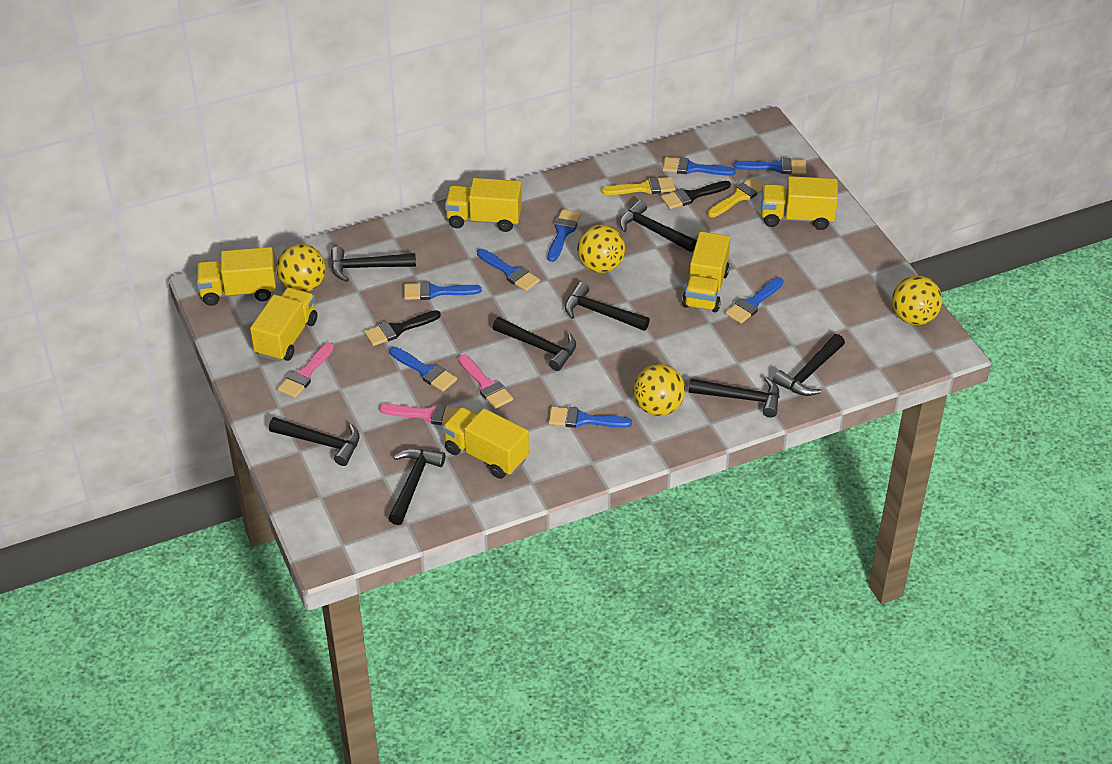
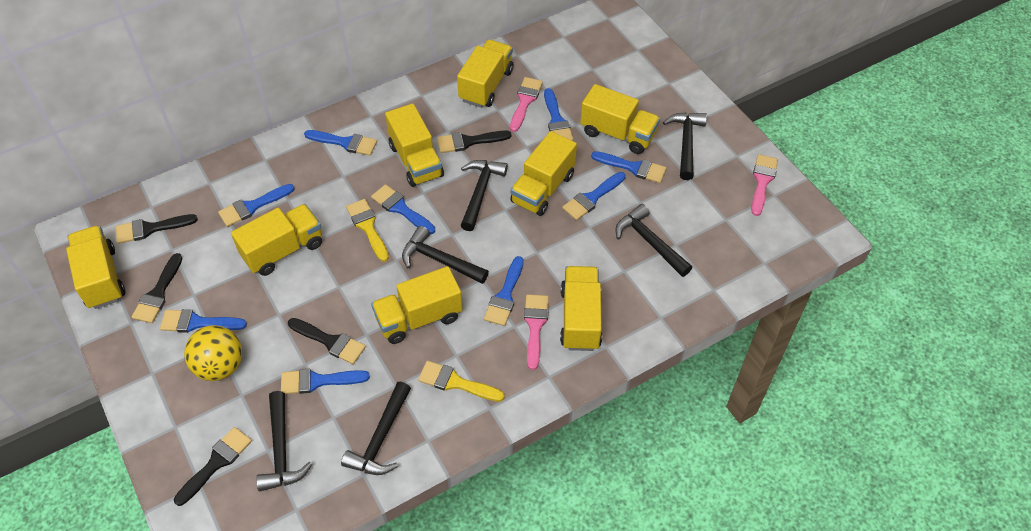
black brush: [364,310,441,346] [661,181,731,209] = 2 -> [116,214,198,244] [132,253,182,323] [174,427,252,506] [288,318,366,364] [437,131,512,153] = 5
black hammer: [269,417,360,466] [331,247,416,282] [388,448,445,525] [492,317,576,371] [565,282,650,331] [620,200,697,252] [689,377,780,418] [773,334,845,396] = 8 -> [256,391,312,491] [341,382,411,475] [402,226,489,284] [460,160,508,231] [615,204,692,277] [663,112,707,180] = 6
blue brush: [389,347,457,392] [404,281,482,300] [477,249,540,291] [548,209,581,262] [549,406,632,428] [663,157,736,176] [725,277,783,324] [734,158,807,174] = 8 -> [160,309,247,333] [218,184,295,227] [281,369,370,394] [304,130,377,156] [371,184,435,234] [484,256,524,326] [544,88,573,141] [562,172,626,220] [591,151,667,183] = 9
yellow ball: [277,244,326,292] [577,225,625,273] [633,364,685,416] [892,276,942,325] = 4 -> [184,325,242,381] = 1
yellow truck: [197,247,276,306] [250,287,317,362] [442,407,529,479] [445,178,522,232] [682,231,730,313] [761,176,838,230] = 6 -> [66,225,125,309] [231,204,322,276] [371,266,463,344] [385,104,444,187] [457,39,513,108] [510,131,577,216] [560,266,602,351] [580,84,660,154] = 8

